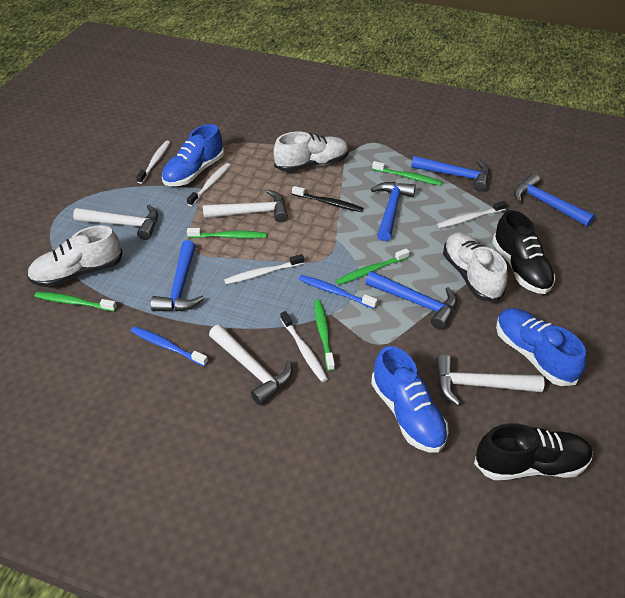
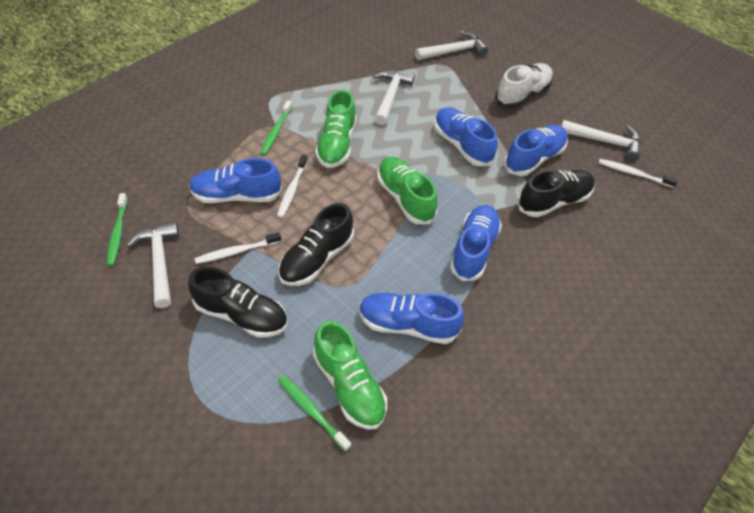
black shoe: [474,423,593,480] [492,210,555,294] = 2 -> [188,266,288,338] [278,203,354,286] [517,170,595,217] = 3
black toothbrush: [292,186,363,212] = 1 -> none = 0
blue hammer: [151,240,204,311] [365,271,457,330] [371,182,416,241] [411,156,489,192] [514,173,595,227] = 5 -> none = 0
blue shoe: [162,124,224,186] [371,346,448,453] [496,308,586,386] = 3 -> [189,158,282,203] [359,293,464,344] [434,107,498,166] [450,205,502,281] [504,125,568,176] = 5
blue toothbrush: [131,326,208,367] [299,275,378,309] = 2 -> none = 0
green shoe: none = 0 -> [313,321,387,430] [315,90,356,168] [377,157,438,224] = 3
green toothbrush: [34,292,117,311] [187,228,266,238] [314,300,335,371] [336,248,410,285] [372,161,442,186] = 5 -> [107,193,128,266] [260,100,292,155] [278,375,351,452] = 3
white shoe: [27,225,123,287] [273,131,349,172] [443,232,508,302] = 3 -> [495,63,553,108] = 1
white toothbrush: [136,141,170,184] [187,163,231,206] [224,254,304,284] [280,311,328,382] [437,201,507,228] = 5 -> [194,232,281,264] [277,154,308,218] [599,159,678,188] = 3

